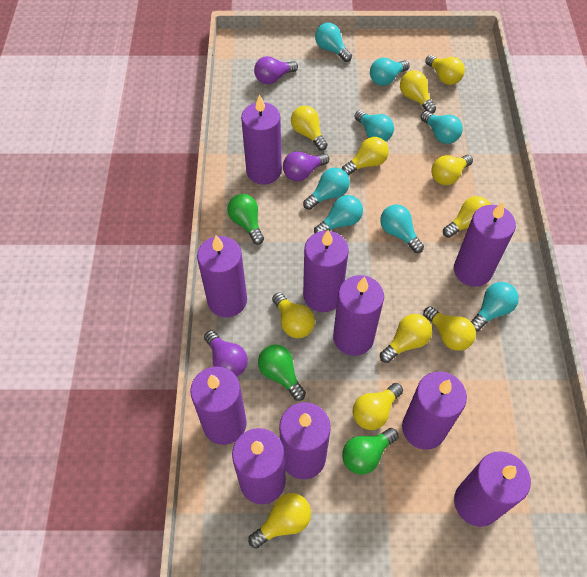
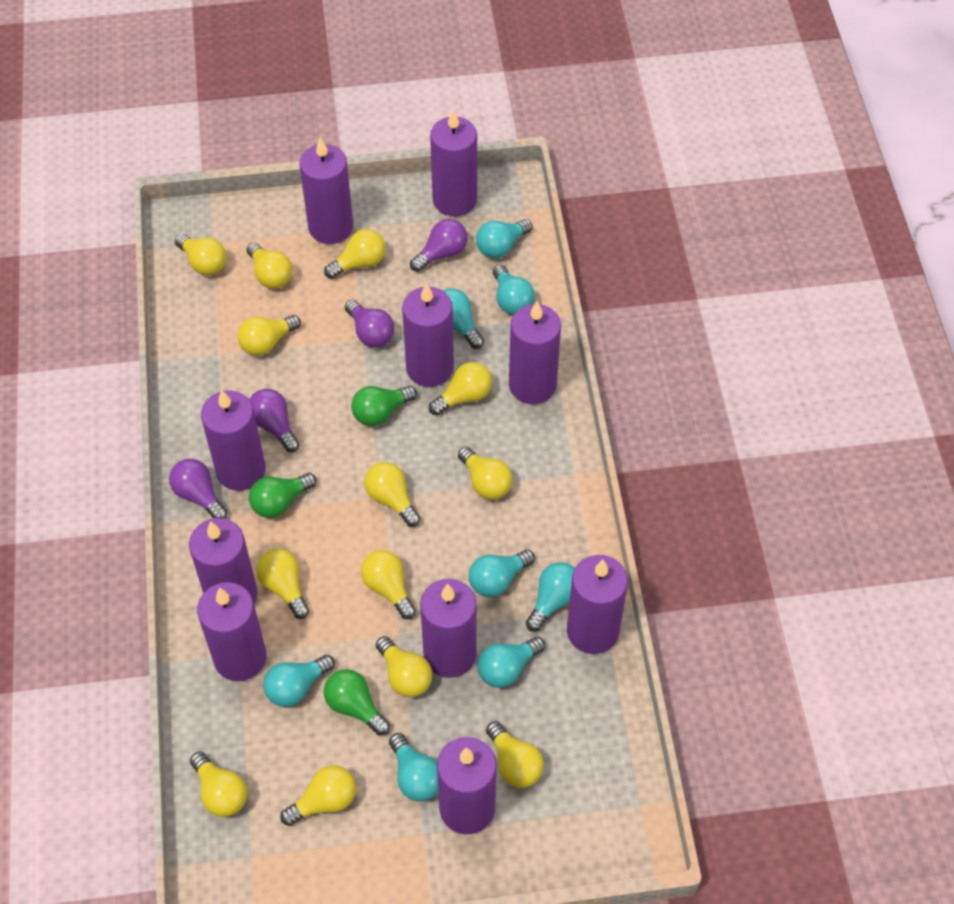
purple light bulb: [204,330,248,377] [254,56,298,84] [283,151,329,181] = 3 -> [169,459,228,519] [249,389,300,452] [345,300,394,347] [410,219,467,272] = 4
yellow light bulb: [248,493,311,549] [272,292,315,338] [291,106,328,151] [342,137,389,175] [353,383,403,430] [380,314,432,363] [400,70,436,114] [423,306,476,351] [425,55,465,85] [431,155,473,185] [443,196,491,238] = 11 -> [175,234,226,275] [190,752,247,817] [237,315,301,355] [247,242,292,289] [256,549,309,619] [280,765,356,826] [324,229,385,279] [361,550,416,619] [364,462,421,527] [376,636,432,698] [429,362,492,415] [458,447,512,500] [486,721,544,788] = 13

